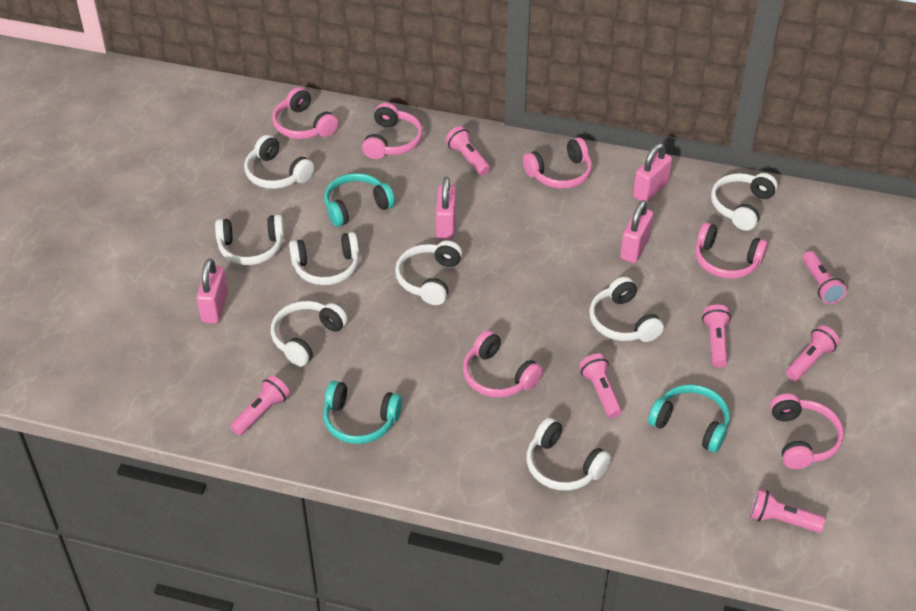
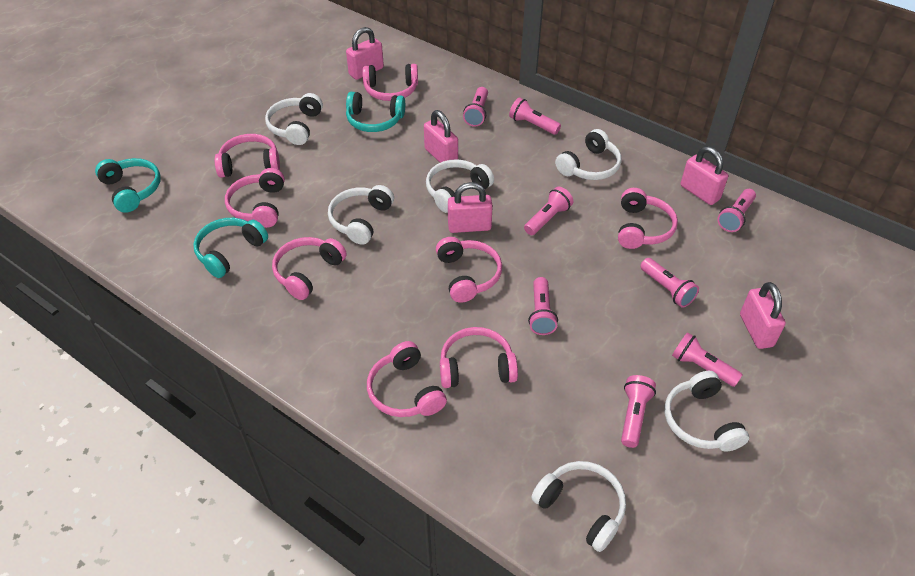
pink flashlight: [230,375,290,436] [445,126,490,175] [579,354,622,418] [702,304,731,368] [750,489,825,533] [786,325,840,381] [802,251,847,304] = 7 -> [463,87,488,127] [509,97,561,135] [524,187,573,235] [528,277,558,335] [621,375,656,448] [640,258,699,307] [672,332,742,387] [717,189,756,232] = 8
pink headphones: [272,87,338,139] [362,103,423,159] [463,330,543,398] [523,137,592,189] [695,222,768,279] [770,393,844,469] = 6 -> [215,134,280,178] [225,168,285,228] [272,237,347,300] [362,64,418,101] [367,341,447,417] [436,237,502,303] [440,327,518,388] [618,188,678,249] = 8
pink padlock: [196,258,228,324] [436,177,456,239] [620,200,653,263] [633,143,672,202] = 4 -> [346,27,384,80] [424,110,458,163] [448,182,493,233] [681,146,728,205] [740,282,786,349] = 5
white headphones: [215,215,284,265] [244,135,314,189] [271,301,348,367] [289,232,359,285] [395,240,462,305] [527,418,611,491] [589,277,664,342] [711,173,778,231] = 8 -> [265,93,323,145] [328,185,394,245] [426,159,494,213] [531,461,626,552] [555,129,621,180] [665,371,749,452] = 6

